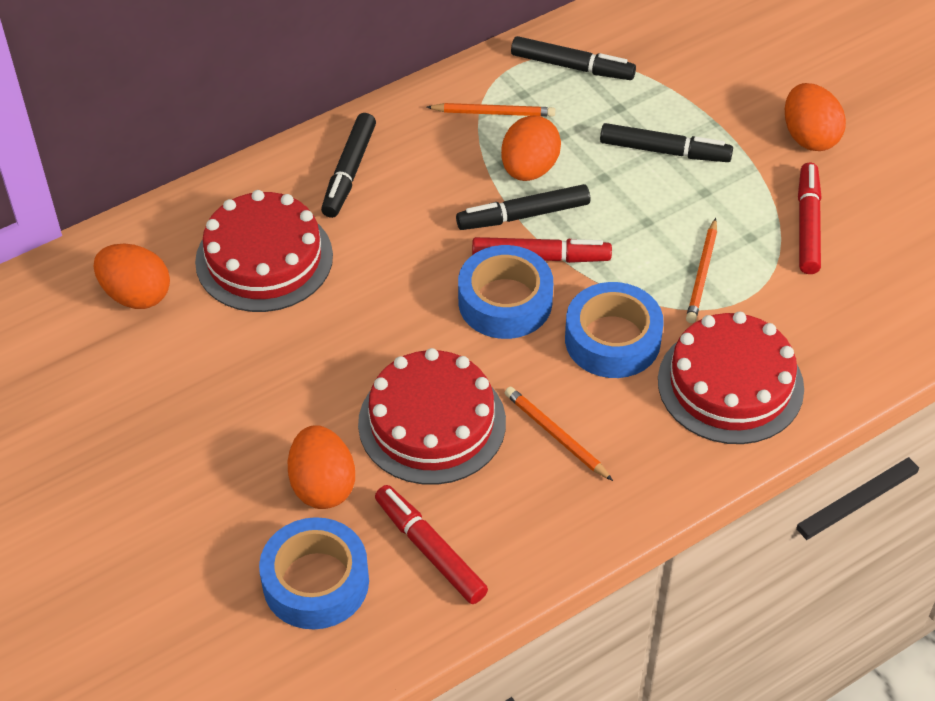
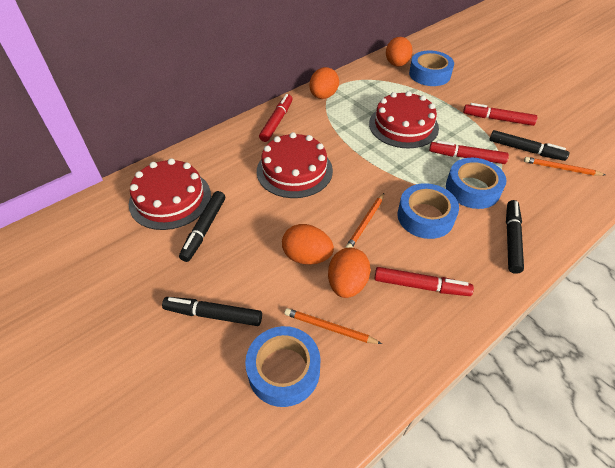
blue tape: [259,517,369,629] [458,245,553,339] [565,282,664,378] = 3 -> [245,326,320,407] [397,183,459,239] [409,50,454,86] [446,158,506,209] = 4
red marker: [375,485,488,604] [472,237,612,263] [798,163,822,274] = 3 -> [259,94,292,142] [374,267,474,296] [429,141,509,164] [463,103,537,126] = 4

